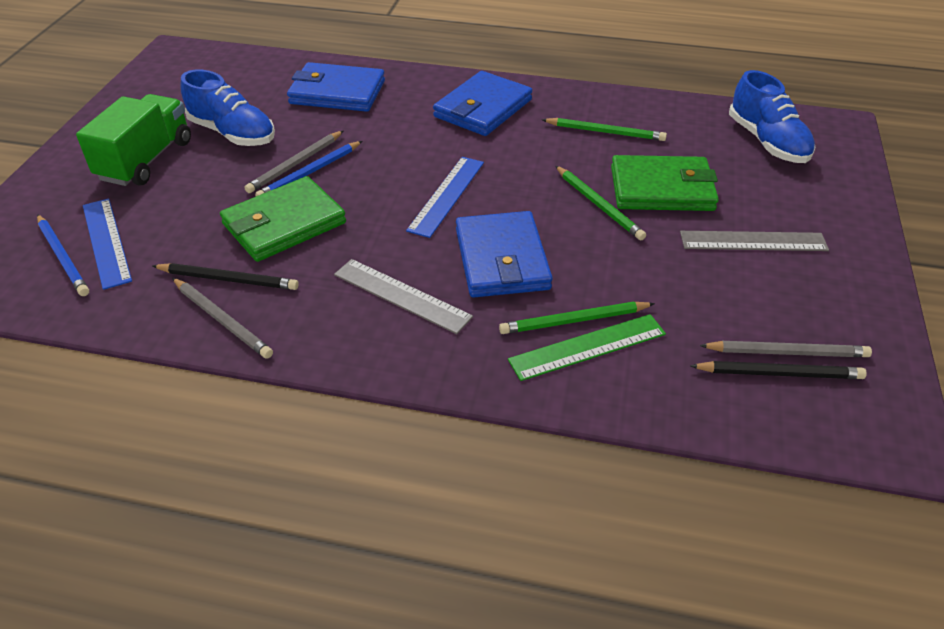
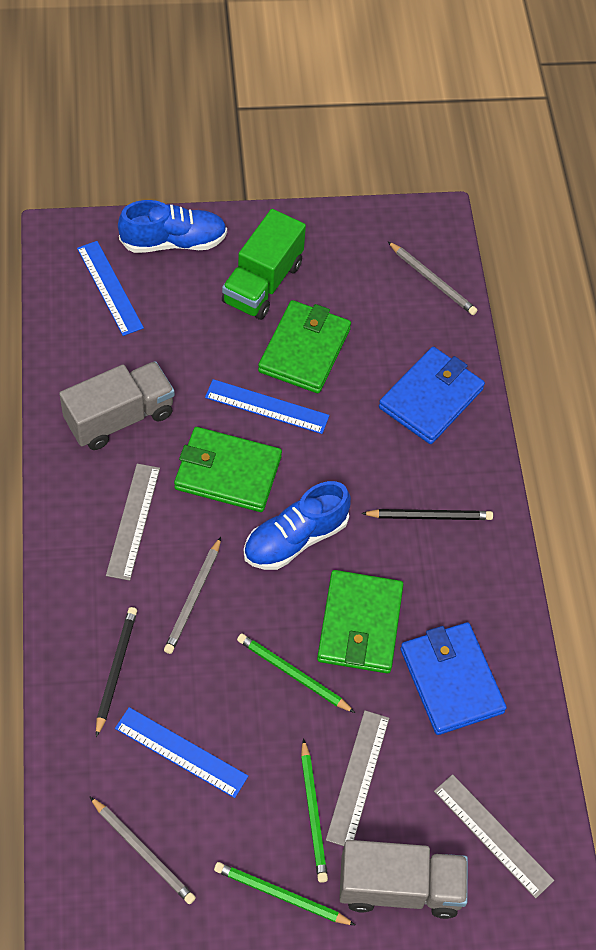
blue pencil: [37,214,89,296] [255,141,362,196] = 2 -> none = 0
blue ruler: [83,199,132,290] [406,157,484,238] = 2 -> [77,241,144,336] [115,707,248,798] [205,379,329,434] = 3
blue wallet: [287,62,385,112] [433,71,533,136] [456,211,553,298] = 3 -> [379,347,485,444] [400,622,507,735] = 2
green ruler: [508,314,666,381] = 1 -> none = 0
green wallet: [220,176,346,262] [611,155,719,211] = 2 -> [174,427,282,512] [258,300,351,393] [317,570,404,674] = 3
grey ruler: [334,259,473,334] [680,231,829,251] = 2 -> [106,464,160,581] [326,710,389,846] [434,774,554,899] = 3
grey truck: none = 0 -> [59,361,175,450] [339,840,468,919] = 2

